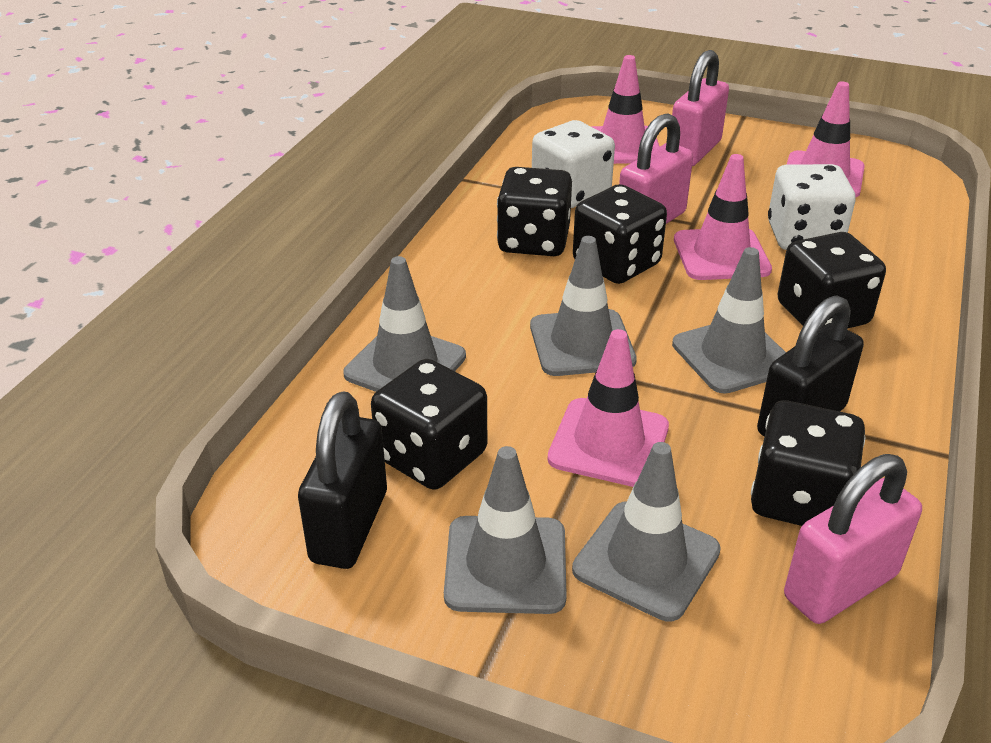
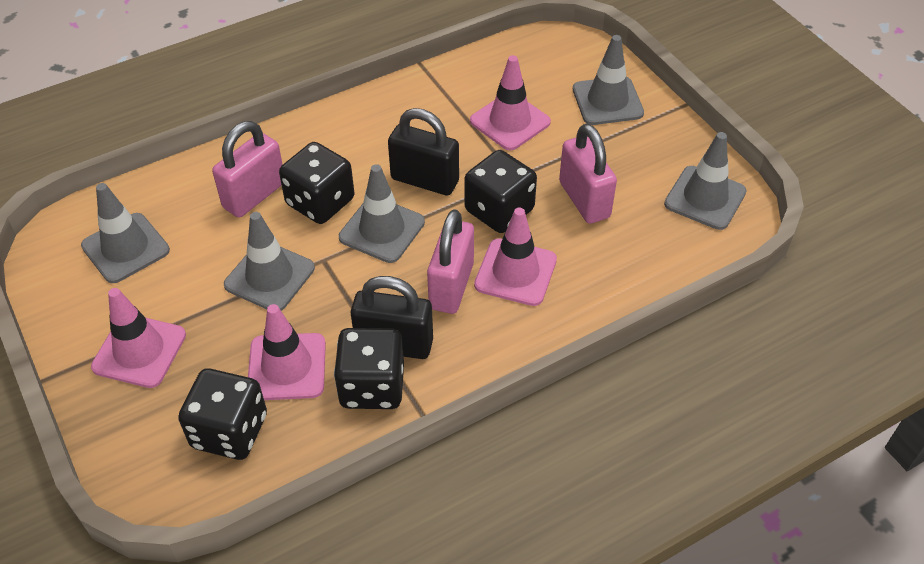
black dice: [371,359,487,490] [497,167,572,256] [573,184,667,284] [751,400,865,526] [777,232,886,329] = 5 -> [178,368,267,460] [279,142,354,224] [334,328,404,409] [465,150,537,233] = 4
white dice: [532,120,615,208] [768,164,856,250] = 2 -> none = 0

